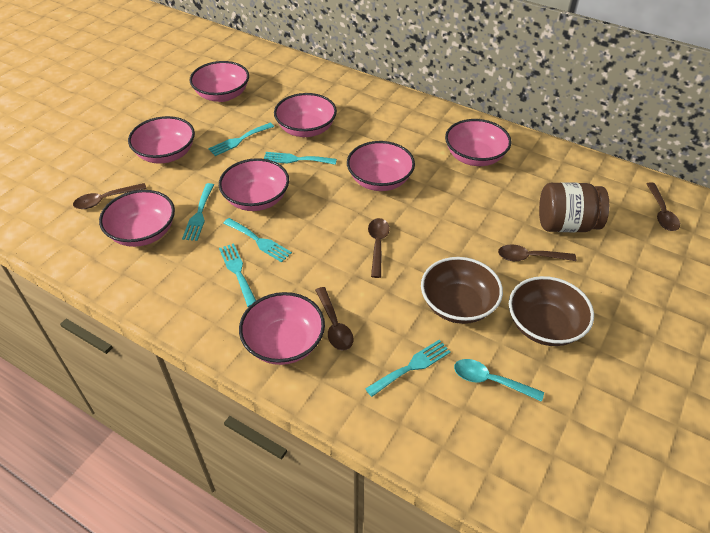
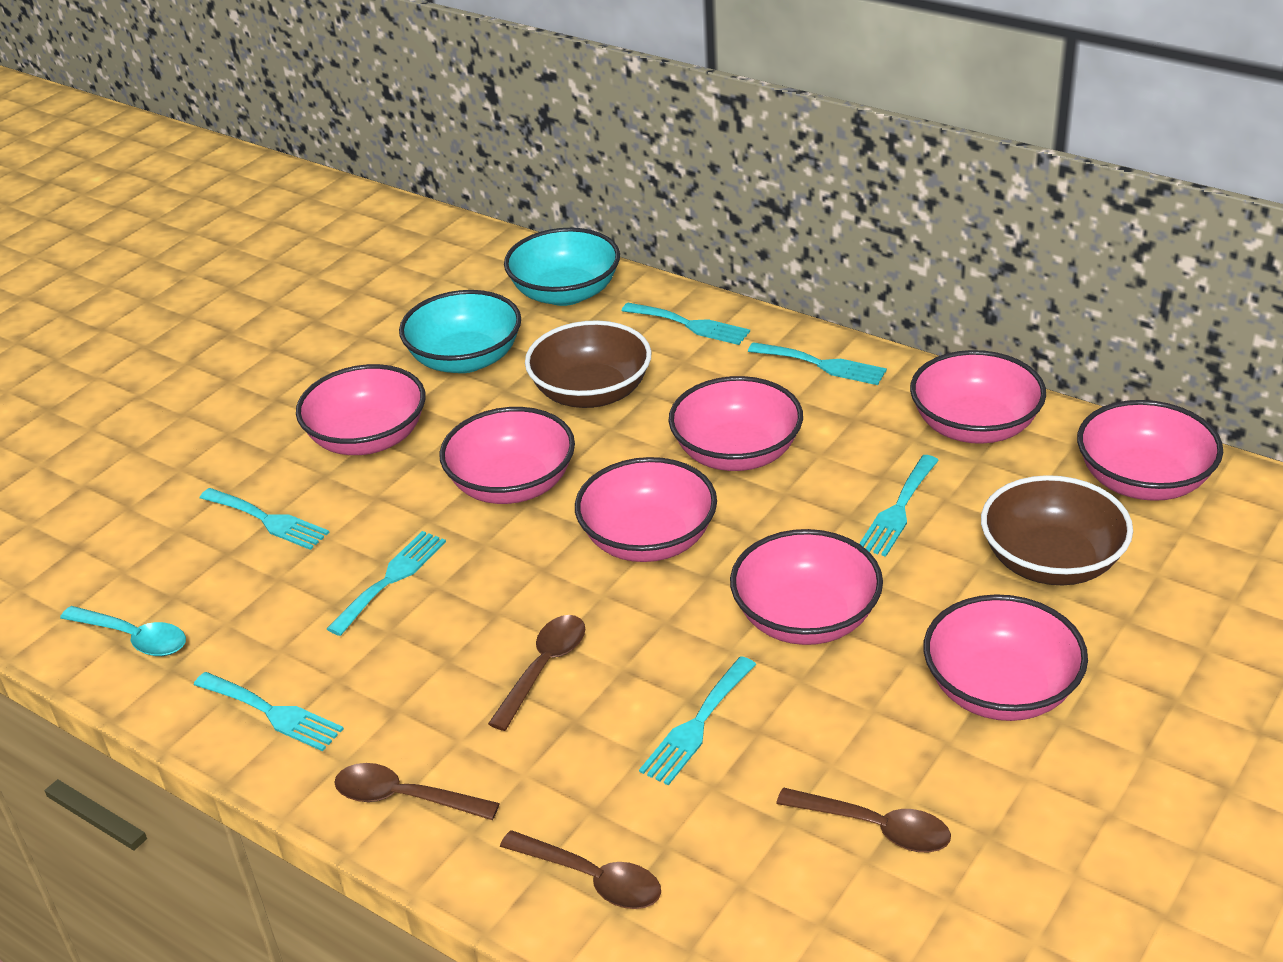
brown jar: [539,182,609,232] = 1 -> none = 0
brown spoon: [73,183,147,209] [315,287,353,351] [368,218,390,278] [498,244,576,261] [646,182,680,231] = 5 -> [334,763,500,820] [488,615,585,731] [500,830,661,909] [776,788,951,852] = 4
turquoise bowl: none = 0 -> [399,290,521,373] [504,228,620,306] = 2
turquoise fork: [182,183,214,241] [208,123,274,156] [219,244,256,307] [223,218,292,263] [264,152,337,165] [365,340,451,397] = 6 -> [194,672,344,751] [200,488,329,550] [327,531,446,636] [622,303,750,345] [639,656,756,786] [748,342,887,385] [859,455,939,557] = 7

